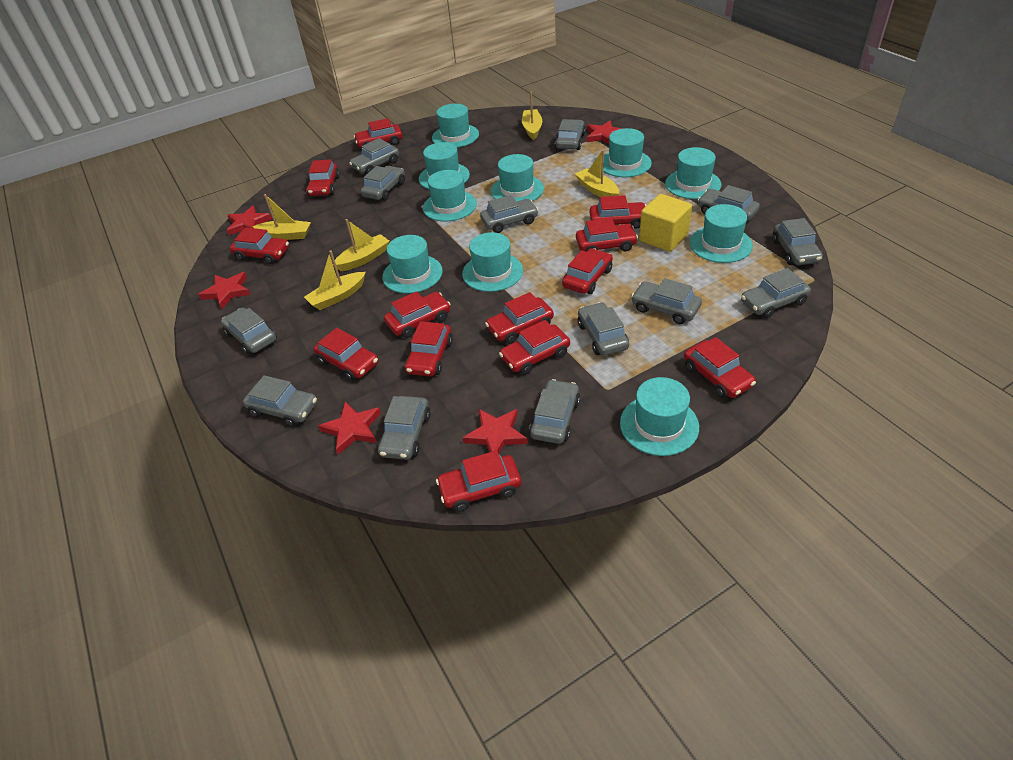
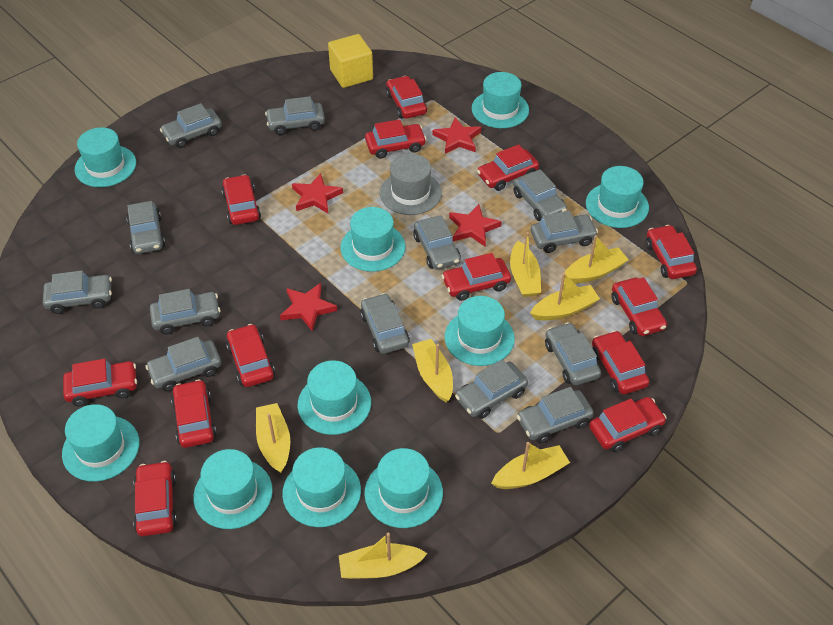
grey hat: none = 0 -> [380,154,442,215] = 1
red star: [198,272,251,309] [227,205,272,235] [318,401,381,455] [463,409,528,453] [587,120,624,144] = 5 -> [280,283,337,331] [292,173,343,213] [432,117,481,154] [449,204,502,246] = 4
yellow boat: [252,194,311,240] [304,250,366,310] [333,219,389,271] [522,92,542,140] [575,150,619,197] = 5 -> [256,403,290,473] [339,533,428,579] [412,339,453,402] [491,442,570,489] [510,232,541,297] [530,273,600,321] [565,235,629,283] = 7

